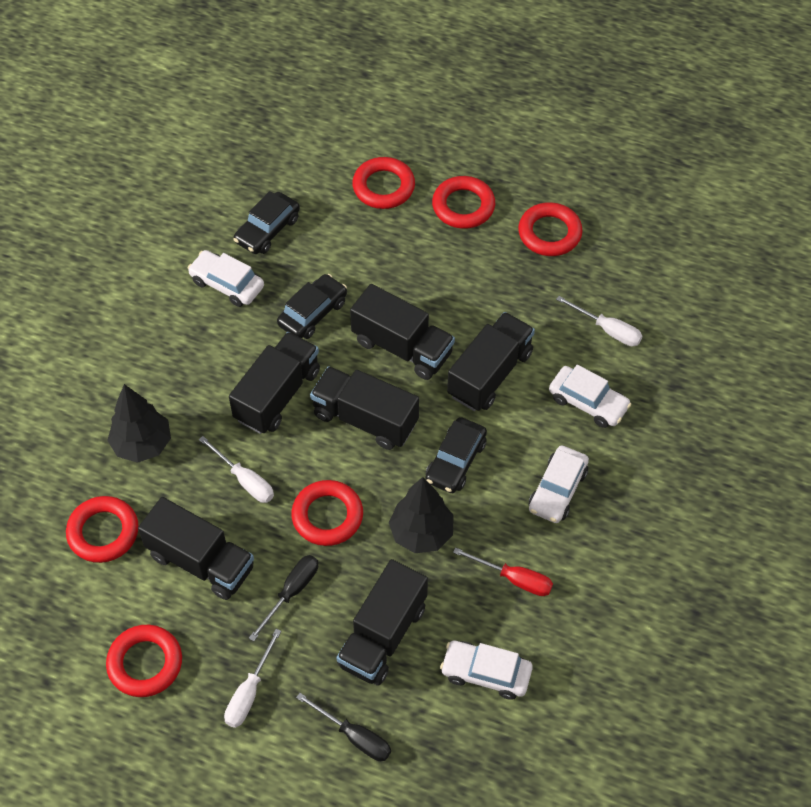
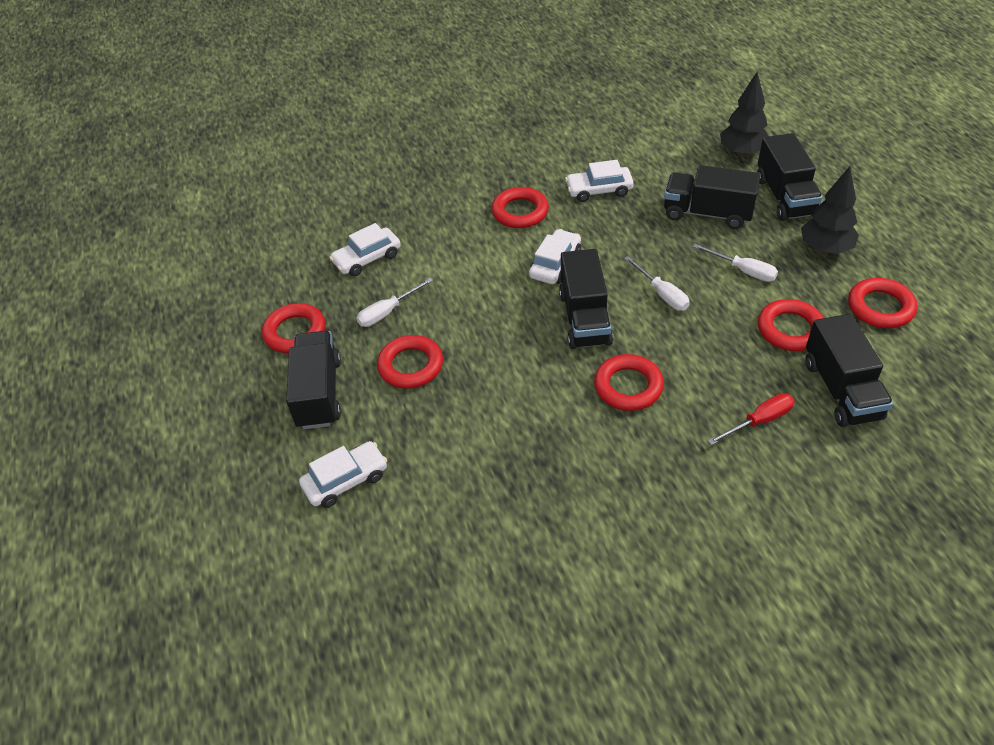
black car: [234,191,300,254] [277,274,347,339] [425,417,487,493] = 3 -> none = 0
black screwdriver: [249,555,318,641] [296,693,391,761] = 2 -> none = 0
black truck: [138,497,254,600] [229,332,320,434] [310,366,419,450] [336,559,428,686] [350,284,455,380] [447,312,535,411] = 6 -> [286,331,341,429] [559,249,613,349] [664,165,760,229] [757,133,823,221] [805,314,894,427] = 5

